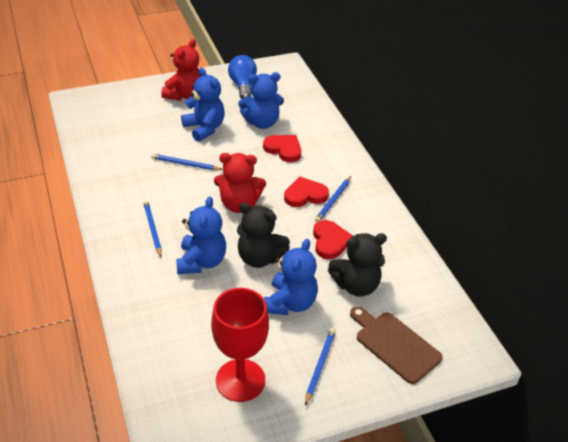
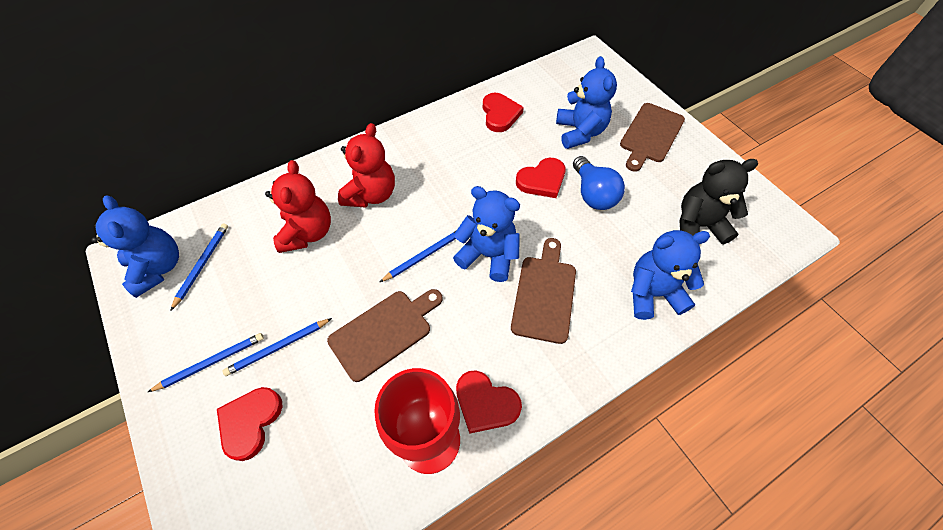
black teddy bear: [237,203,290,268] [328,233,387,297] = 2 -> [680,159,758,244] = 1
brown cutting board: [350,306,443,384] = 1 -> [327,289,443,382] [511,238,576,344] [620,103,685,172] = 3
red heart: [263,135,301,162] [284,177,329,207] [313,220,353,259] = 3 -> [217,387,283,461] [456,370,522,434] [483,93,524,132] [516,158,566,198] = 4

